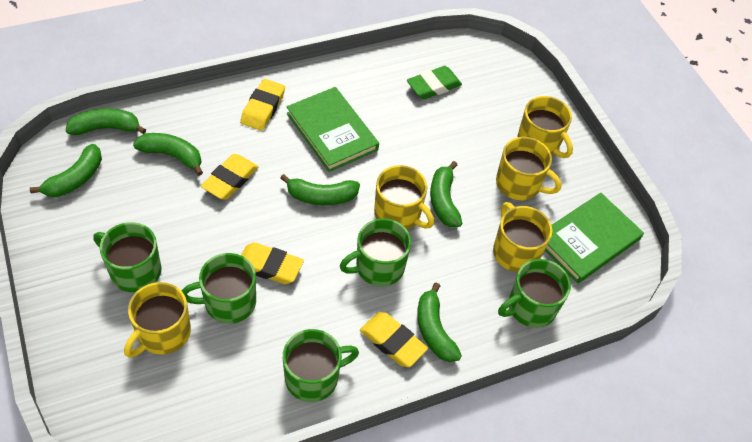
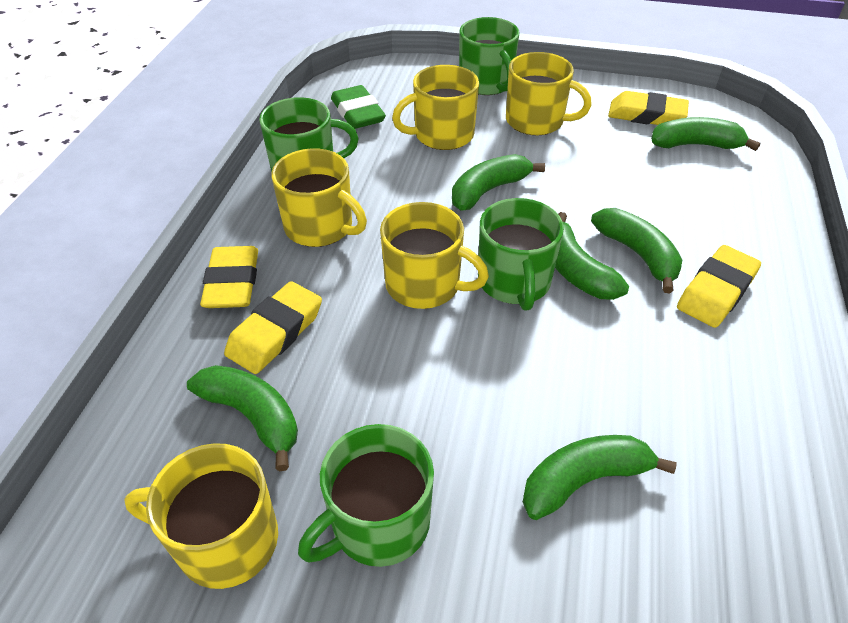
green book: [287,87,379,172] [545,192,644,283] = 2 -> none = 0
green mug: [93,222,161,292] [181,253,256,324] [283,329,359,402] [340,218,411,286] [498,259,571,328] = 5 -> [259,97,359,172] [298,424,434,567] [459,17,519,95] [478,198,564,311] = 4

